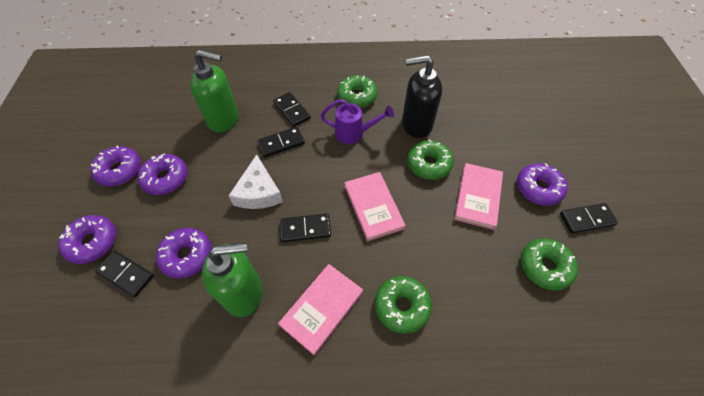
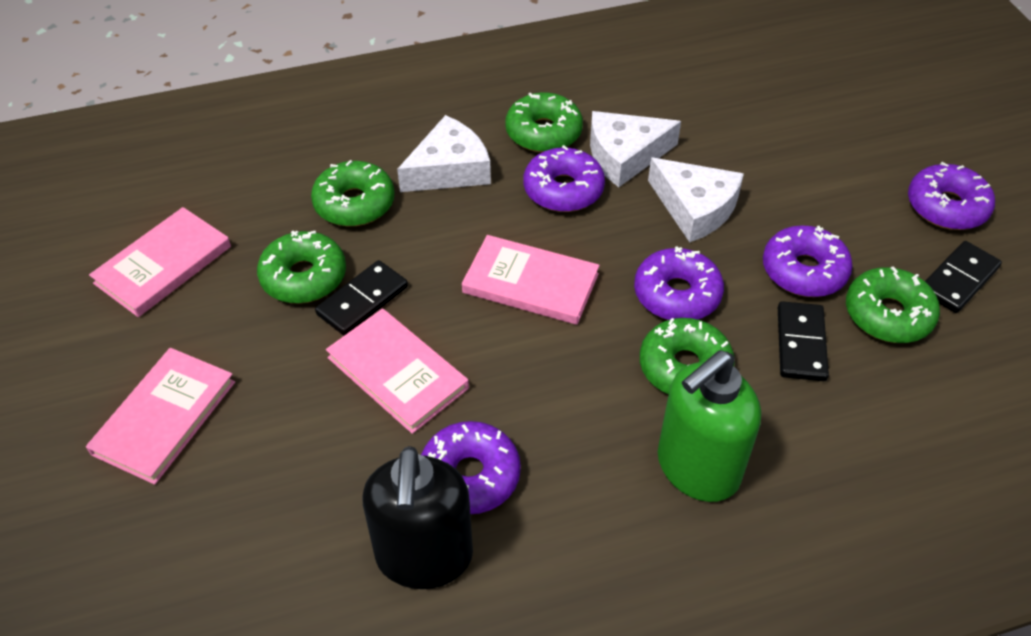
black domino: [95,251,154,297] [257,127,305,157] [273,92,311,127] [280,214,331,242] [560,203,618,234] = 5 -> [315,260,408,336] [778,301,829,381] [925,241,1002,313] = 3
green donut: [337,75,378,108] [375,276,432,334] [407,139,454,180] [521,238,578,291] = 4 -> [257,231,346,304] [311,160,394,226] [505,92,583,152] [640,318,735,394] [846,266,940,343] = 5
green soap dispenser: [190,50,238,132] [202,242,263,317] = 2 -> [658,350,761,502] = 1
pink book: [278,264,363,355] [345,172,406,241] [454,163,503,230] = 3 -> [86,348,235,485] [89,207,231,317] [326,308,469,434] [462,235,599,325] = 4
purple watering can: [321,99,394,144] = 1 -> none = 0
white cheese: [228,154,283,209] = 1 -> [397,115,491,192] [590,111,681,187] [648,158,744,243] = 3

